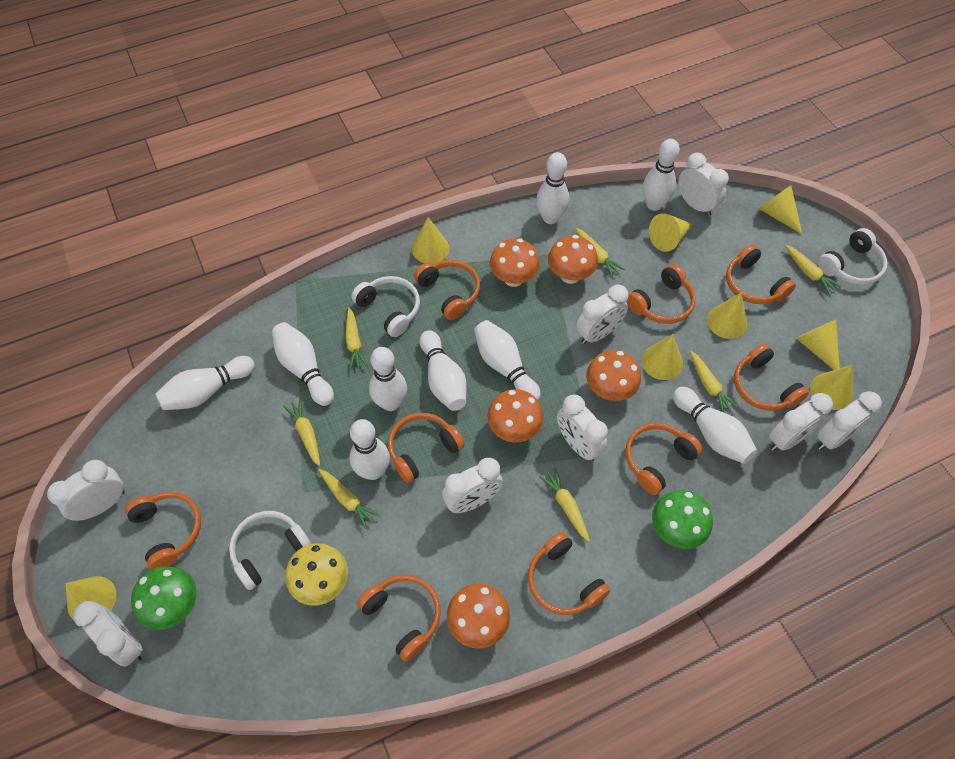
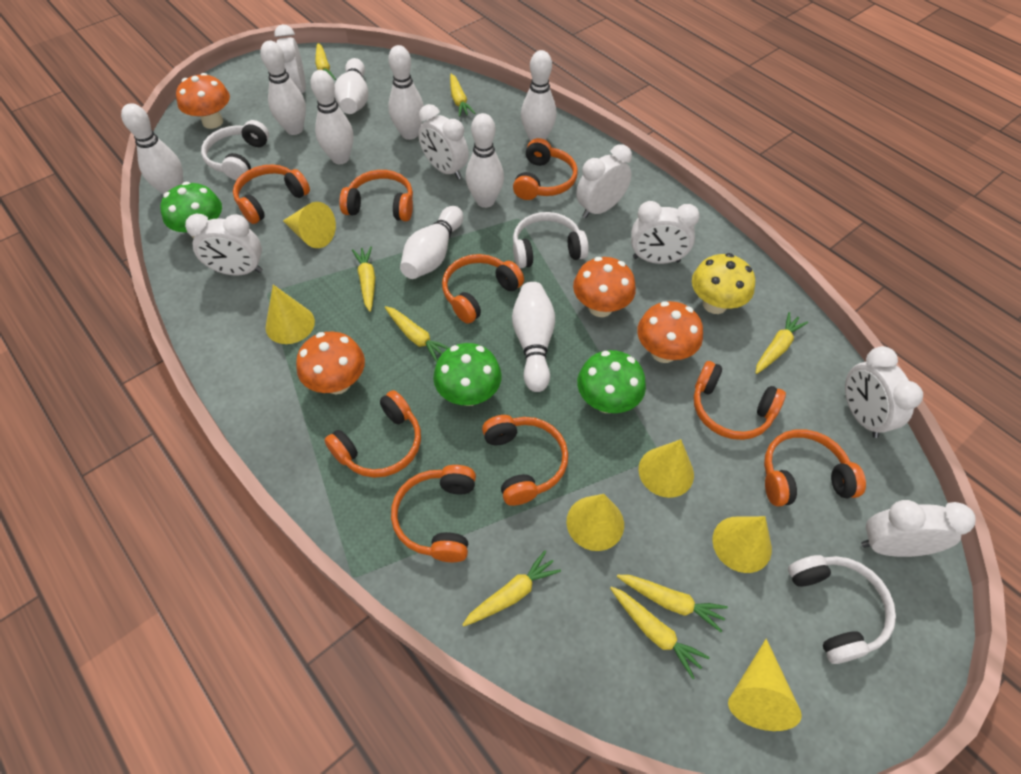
green mushroom: [131,566,197,630] [652,490,713,549] = 2 -> [160,182,222,239] [433,343,502,406] [577,350,646,413] = 3
orange mushroom: [447,584,510,649] [487,389,544,442] [490,239,540,287] [548,235,598,284] [586,350,641,401] = 5 -> [176,73,230,129] [296,332,365,394] [573,257,636,317] [637,301,703,363] = 4
white clock: [47,460,125,521] [73,601,143,667] [442,458,503,513] [557,395,608,462] [576,285,629,344] [678,153,729,216] [769,393,833,451] [817,391,882,450] = 8 -> [185,213,263,276] [274,24,306,93] [418,104,469,179] [576,144,632,218] [631,201,700,264] [845,346,923,438] [861,500,976,557] = 7
yellow carrot: [283,399,320,466] [319,469,381,529] [346,307,368,370] [539,468,590,542] [575,228,625,277] [690,351,738,413] [784,244,841,295] = 7 -> [315,43,336,80] [352,247,375,312] [385,306,449,363] [450,74,475,117] [462,551,561,627] [610,587,710,679] [617,575,728,632] [756,312,808,374] = 8
yellow cone: [66,576,117,620] [412,217,450,264] [642,334,683,380] [649,213,693,252] [707,293,747,339] [758,185,802,234] [796,320,840,370] [810,365,853,410] = 8 -> [265,285,315,344] [283,202,336,248] [567,494,624,551] [638,439,694,498] [712,516,772,573] [728,639,802,731] = 6

